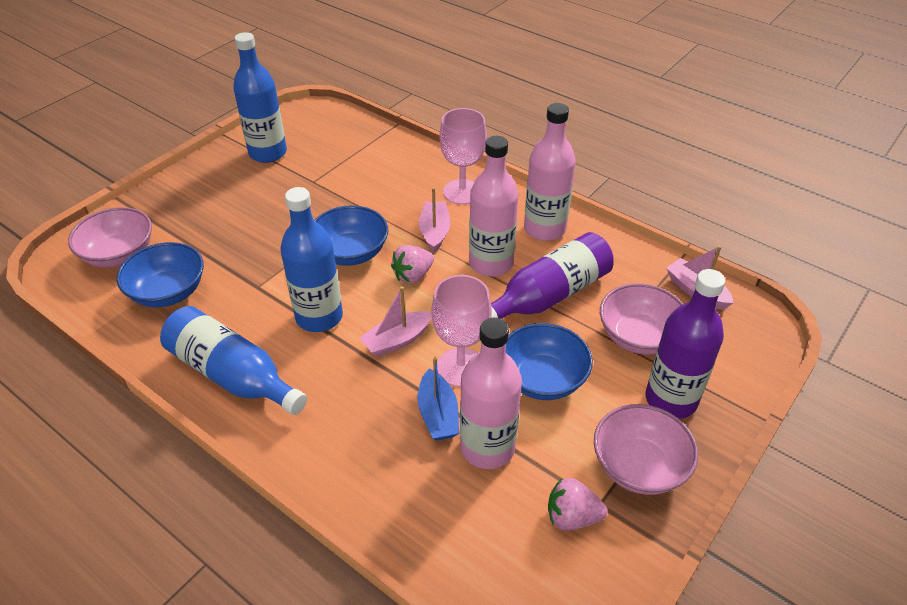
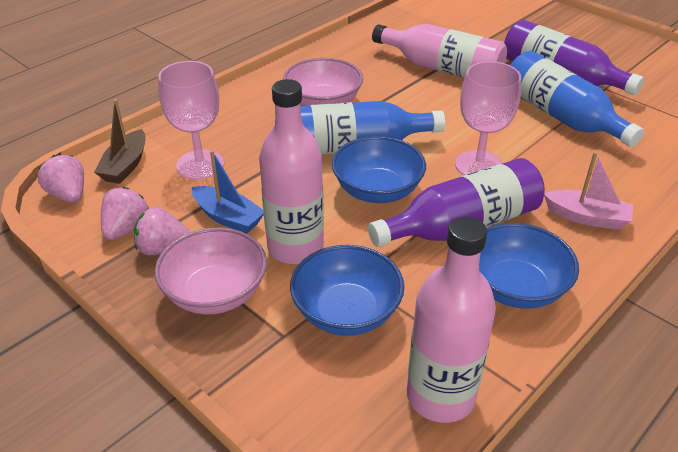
blue bottle: [160,306,307,415] [233,32,287,163] [280,187,343,332] = 3 -> [300,101,445,155] [510,51,644,147] = 2
brown boat: none = 0 -> [94,99,146,184] = 1
pink boat: [359,286,432,357] [419,187,450,252] [666,246,734,310] = 3 -> [544,152,633,230] = 1
pink bowl: [68,207,152,268] [594,404,698,495] [600,283,683,355] = 3 -> [155,228,267,314] [283,58,363,106] = 2
pink strawberry: [391,245,434,284] [548,478,607,530] = 2 -> [38,155,84,203] [101,187,149,240] [134,207,190,255] = 3

